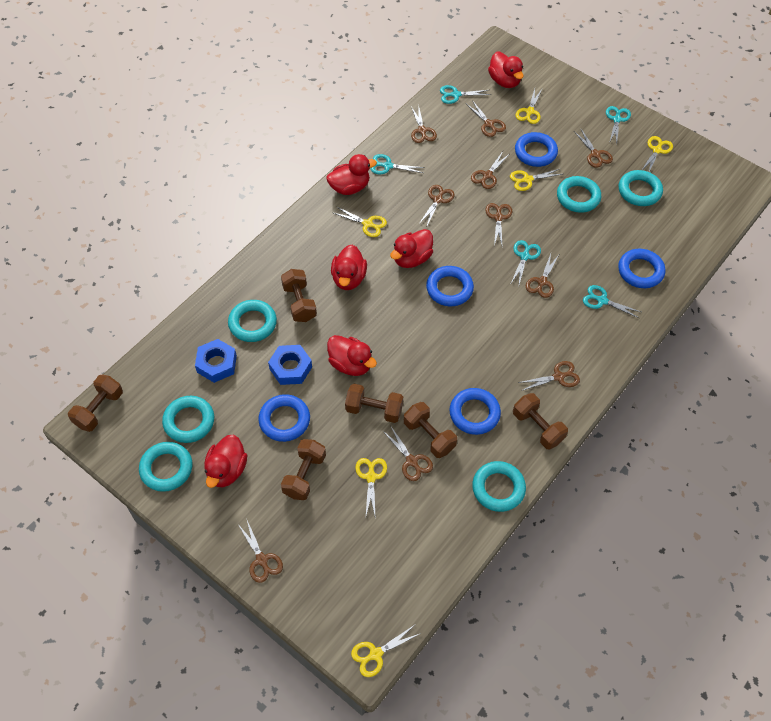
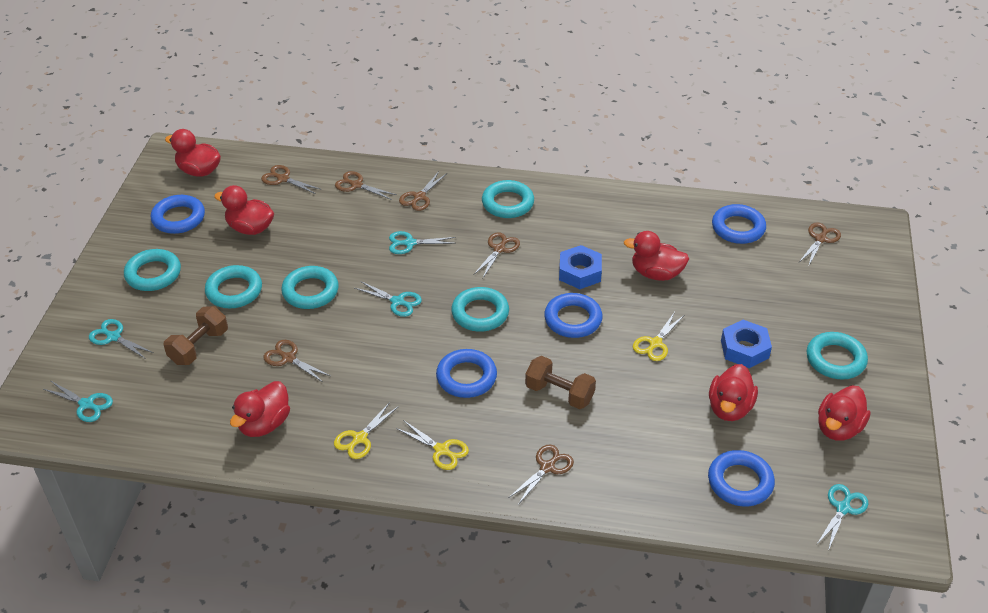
brown dumbbell: [68,374,123,432] [281,269,317,322] [281,439,326,500] [345,384,403,423] [404,402,457,458] [513,393,568,449] = 6 -> [164,306,228,365] [525,356,596,409] = 2
brown scissors: [238,518,283,583] [383,425,433,481] [411,104,437,143] [419,185,455,226] [467,100,506,137] [471,151,508,189] [486,203,512,246] [518,361,580,391] [526,254,559,298] [574,128,613,168] = 10 -> [261,165,322,194] [263,340,330,382] [335,171,397,200] [399,172,447,211] [473,232,520,278] [508,444,574,505] [799,222,841,267] = 7
yellow scissors: [334,207,387,237] [351,626,421,677] [355,458,387,515] [510,169,562,191] [516,89,542,124] [642,136,673,172] = 6 -> [334,402,399,459] [396,420,469,470] [633,312,683,361] = 3

